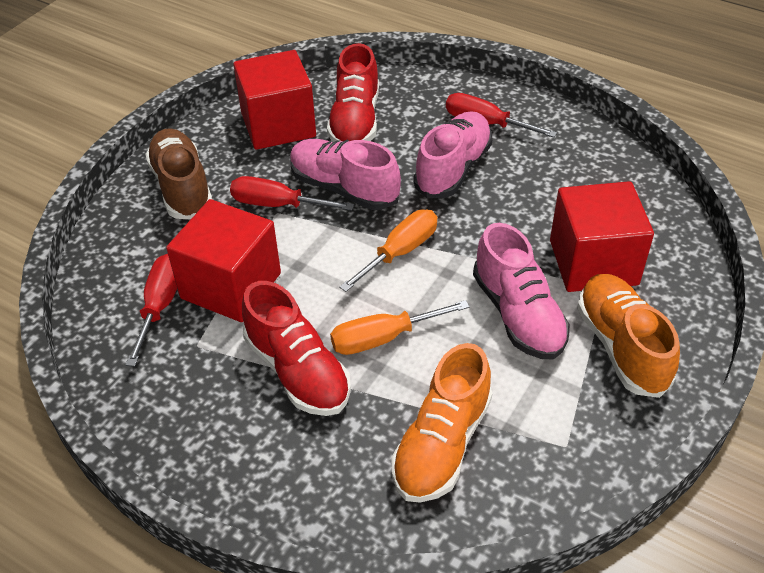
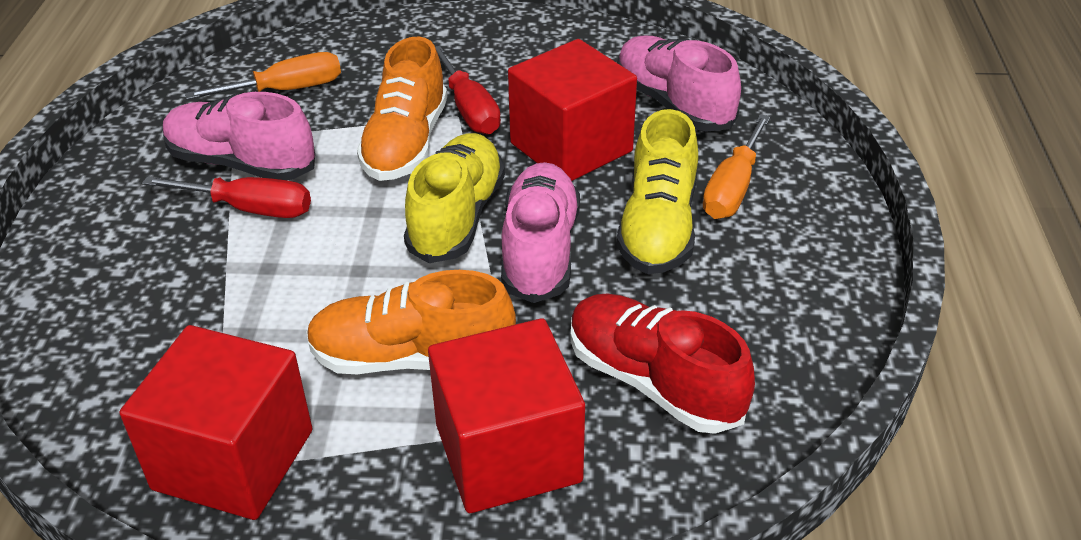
brown shoe: [146,128,212,219] = 1 -> none = 0
red screwdriver: [126,254,177,367] [230,176,354,211] [446,93,557,138] = 3 -> [142,176,311,218] [435,46,501,135] = 2
red shoe: [242,281,351,416] [327,43,379,142] = 2 -> [571,293,755,434] = 1
yellow shoe: none = 0 -> [404,133,505,263] [616,109,698,274] = 2

